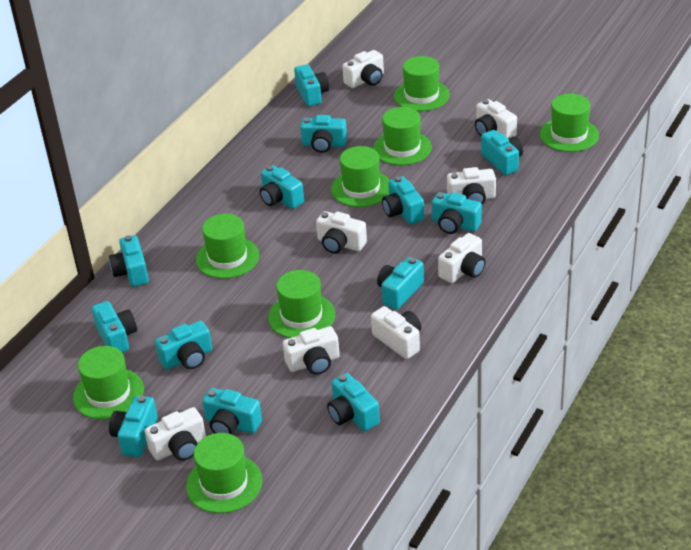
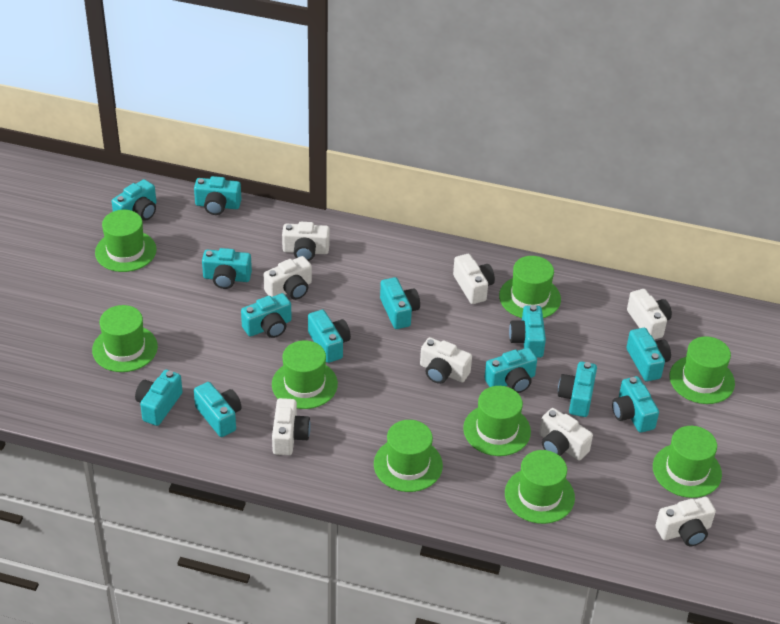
green hat: [73,346,144,419] [186,433,262,513] [196,214,259,279] [268,270,335,338] [331,146,389,207] [373,107,432,165] [394,56,450,111] [540,94,599,152] = 8 -> [92,305,158,372] [95,210,157,272] [272,340,338,409] [374,420,443,492] [463,386,531,456] [499,256,561,318] [505,450,575,524] [653,426,722,498] [669,336,735,404] = 9

